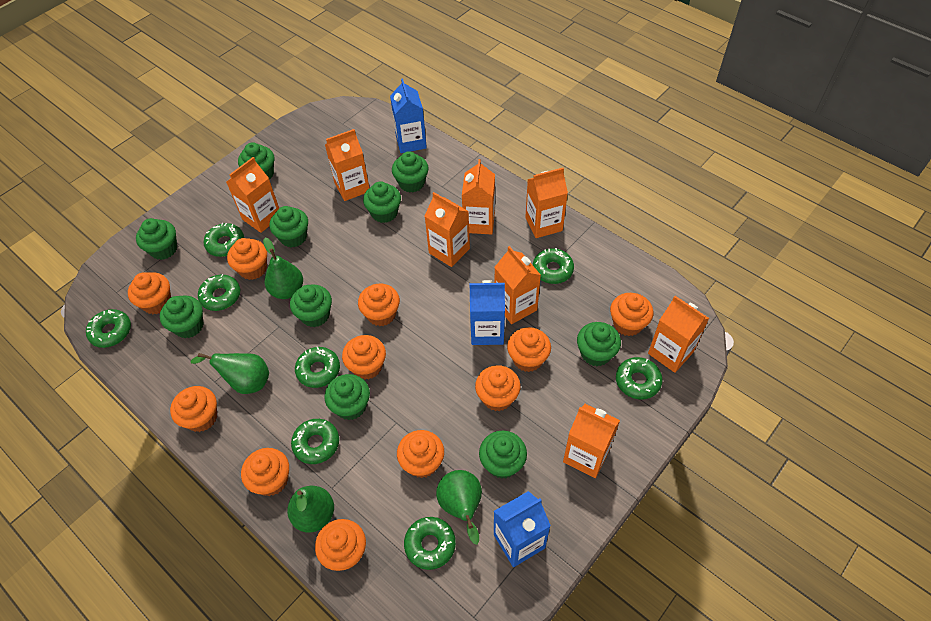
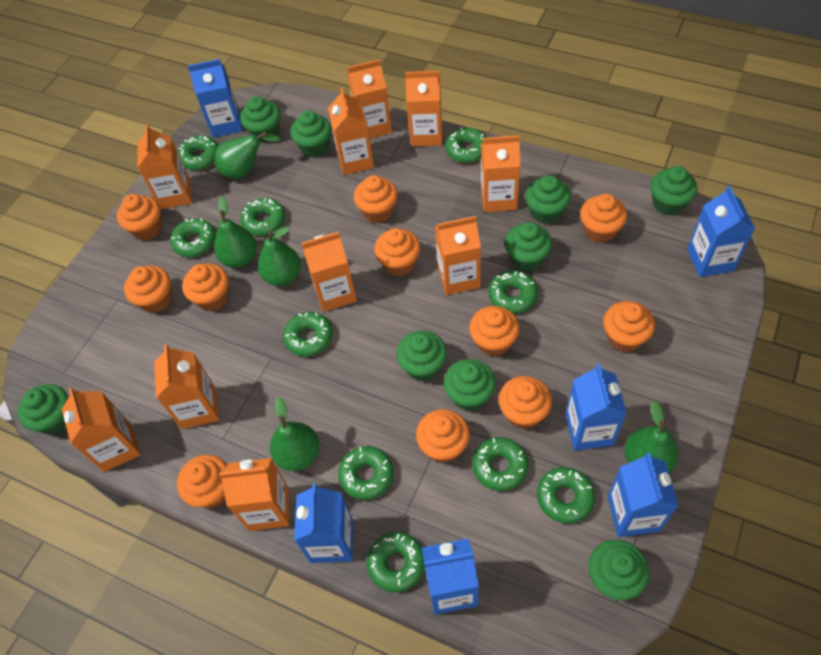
blue carton: [390,78,427,153] [469,280,505,345] [494,491,551,567] = 3 -> [188,59,242,137] [294,484,353,563] [422,539,479,615] [566,364,627,451] [608,453,679,537] [687,186,755,277] = 6
green cupcake: [136,218,177,260] [160,295,204,338] [238,142,274,179] [269,206,308,247] [290,285,332,327] [324,374,370,420] [363,181,401,223] [392,151,429,192] [479,431,527,479] [577,322,621,366] = 10 -> [18,384,68,435] [240,96,280,143] [291,111,332,157] [397,330,447,381] [444,359,496,411] [505,222,552,271] [525,175,571,224] [588,540,650,600] [650,166,697,216] = 9
green donut: [86,309,131,348] [198,274,240,311] [204,223,244,257] [291,419,339,464] [295,346,340,388] [404,517,456,570] [533,248,574,284] [616,357,663,399] = 8 -> [170,218,216,257] [178,136,218,170] [240,198,285,236] [283,312,333,357] [338,446,394,500] [367,532,425,592] [445,127,486,163] [472,437,528,491] [488,270,538,314] [537,467,595,523] = 10
green pear: [190,353,269,394] [263,238,303,299] [287,486,334,532] [436,470,482,545] = 4 -> [214,132,280,179] [214,196,257,268] [258,226,301,286] [270,397,320,471] [624,401,678,472] = 5
orange carton: [226,157,279,233] [325,129,369,201] [425,192,470,267] [462,159,495,235] [495,246,541,324] [525,168,568,238] [563,404,620,478] [648,296,709,373] = 8 -> [62,388,141,472] [138,124,192,209] [154,344,219,429] [219,458,289,531] [301,232,357,312] [328,87,374,175] [347,59,392,138] [405,71,442,147] [435,216,481,295] [481,135,520,212] = 10

